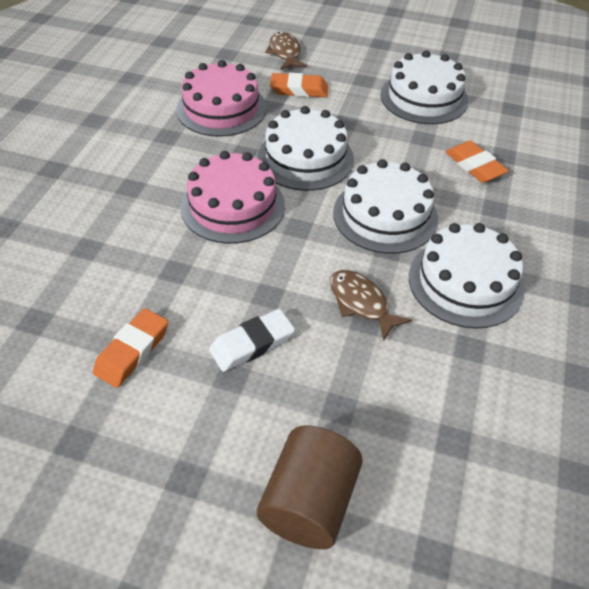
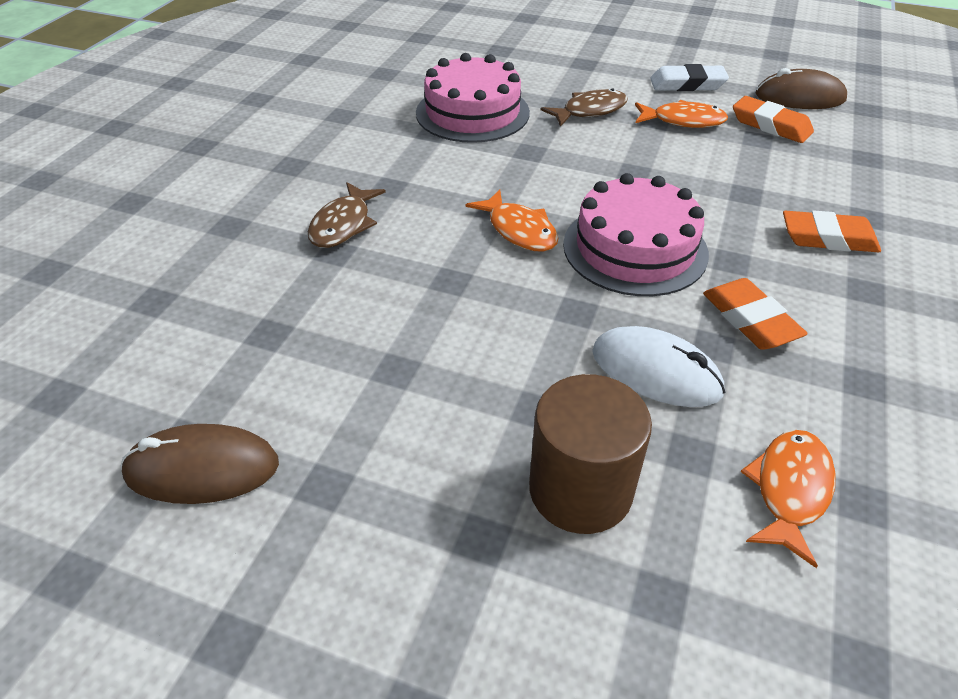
brown mouse: none = 0 -> [121,424,279,504] [756,68,847,109] = 2
orange fish: none = 0 -> [466,189,559,252] [635,100,728,128] [741,430,836,568] = 3
white cake: [257,106,354,191] [333,159,438,254] [381,50,468,124] [409,223,525,329] = 4 -> none = 0
white mouse: none = 0 -> [592,326,725,407] = 1

